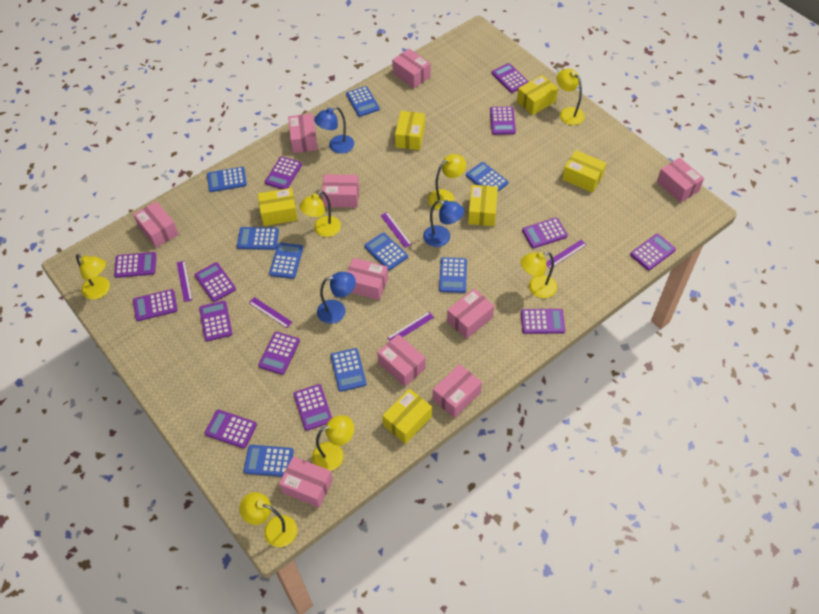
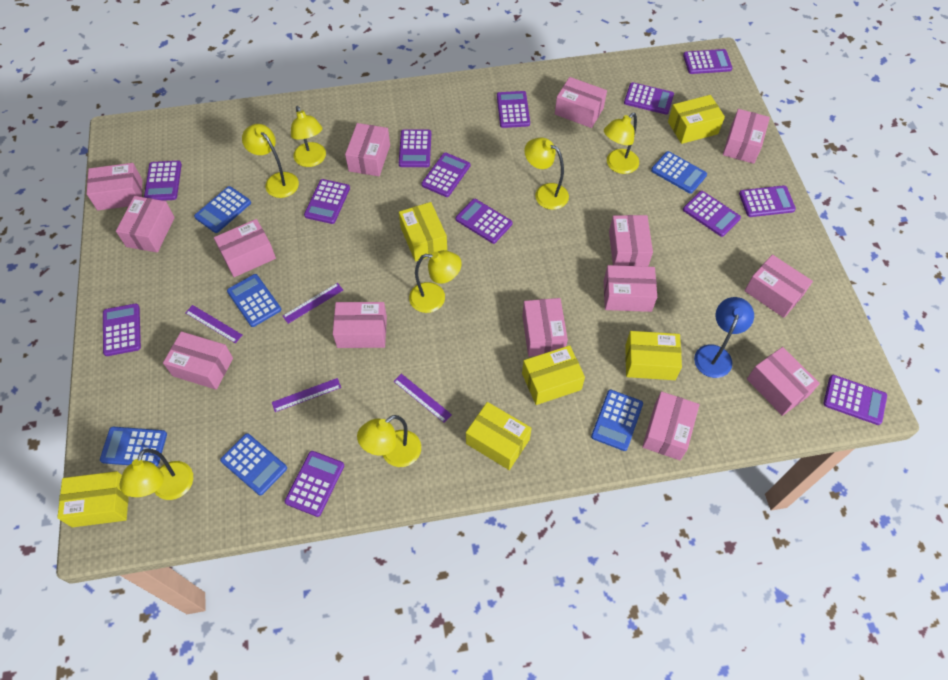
blue calculator: [207,167,247,192] [237,227,279,250] [244,445,294,477] [269,243,303,279] [331,348,367,392] [346,86,380,117] [364,232,408,270] [439,257,467,293] [466,162,508,192] = 9 -> [100,427,167,466] [194,186,251,233] [220,433,287,496] [227,274,281,327] [591,390,643,451] [651,151,707,194] = 6
blue lamp: [314,106,354,154] [317,272,356,324] [423,200,464,247] = 3 -> [694,297,754,378] = 1
pink box: [133,201,179,248] [279,456,333,508] [288,114,318,153] [322,174,359,208] [347,258,388,300] [377,334,426,387] [392,49,431,88] [433,364,482,418] [447,289,494,339] [657,158,704,203] = 10 -> [87,163,142,210] [116,196,175,253] [163,331,233,390] [214,219,276,277] [333,302,387,348] [345,123,390,176] [522,298,568,357] [555,77,607,128] [604,265,657,312] [609,215,653,267] [642,391,699,460] [723,109,770,164] [745,255,813,318] [747,347,820,416] = 14
purple ruler: [177,261,193,302] [249,297,293,328] [381,212,412,248] [387,312,434,341] [546,240,587,269] = 5 -> [185,305,242,343] [272,378,341,412] [283,283,343,324] [393,374,452,423] = 4

